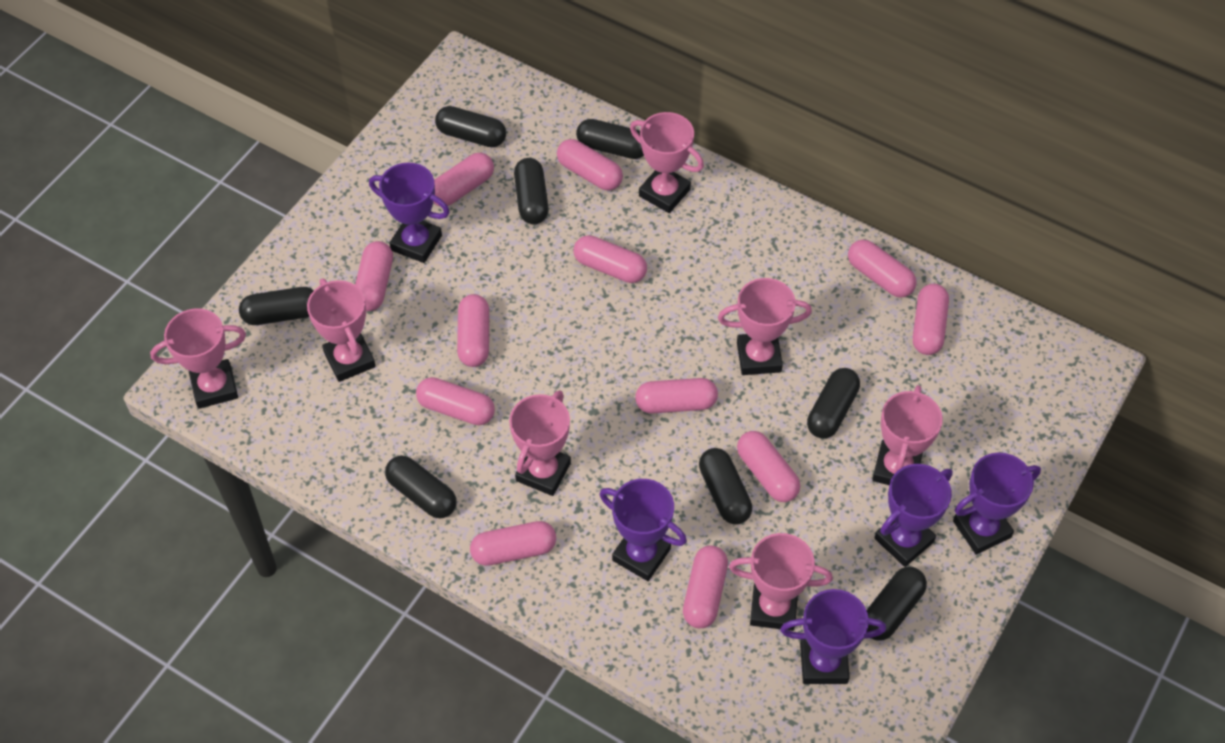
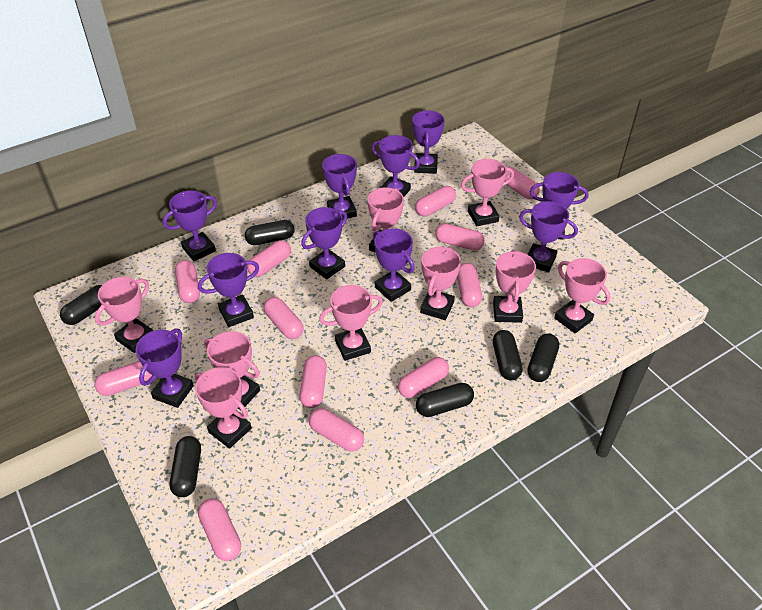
black capsule: [239,287,314,325] [385,455,457,519] [435,106,506,147] [514,158,549,224] [576,119,644,159] [699,448,752,525] [807,368,860,439] [867,567,927,641] = 8 -> [60,285,102,325] [170,436,201,497] [245,220,295,245] [416,383,474,417] [493,330,523,380] [527,334,559,382] = 6
pink trophy: [150,308,246,409] [307,278,376,382] [509,390,571,496] [630,112,704,213] [718,278,812,375] [729,533,833,631] [872,385,943,485] = 7 -> [95,277,154,353] [195,367,251,449] [204,331,260,410] [319,285,383,361] [368,187,404,253] [420,246,461,320] [461,159,514,226] [493,250,536,323] [554,258,610,333] = 9
purple trophy: [369,163,450,263] [599,479,687,581] [780,589,886,684] [874,464,953,567] [953,453,1041,555] = 5 -> [136,328,194,408] [163,190,217,261] [198,253,259,327] [301,207,347,279] [322,154,357,219] [372,135,420,197] [373,228,415,302] [412,110,445,174] [519,201,578,272] [530,172,588,240] = 10

